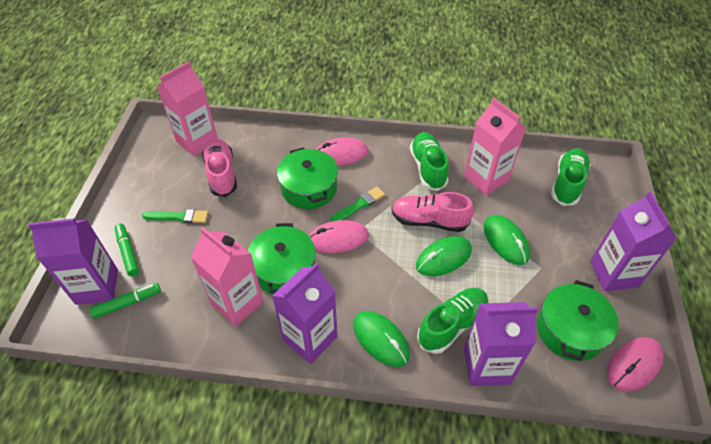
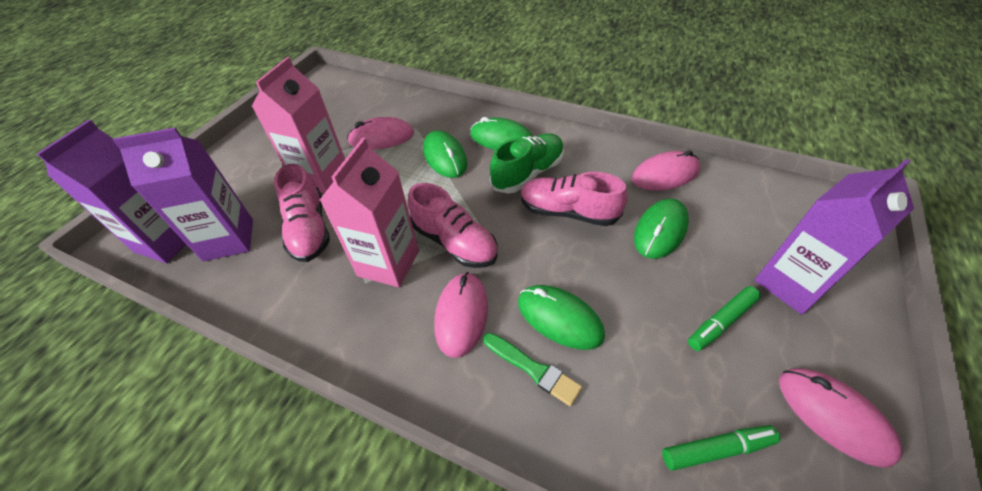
green brush: [142,209,208,223] [330,186,385,222] = 2 -> [483,333,582,406] = 1
green mouse: [353,311,410,367] [416,236,472,276] [484,215,530,265] = 3 -> [423,130,467,178] [470,117,533,150] [518,285,605,350] [634,199,689,259] = 4
green pot: [248,223,316,294] [277,147,338,209] [537,280,619,361] = 3 -> none = 0
green shoe: [410,132,449,191] [417,288,489,354] [551,148,591,206] = 3 -> [490,133,564,193] = 1
pink carton: [157,61,218,156] [191,227,264,327] [464,98,526,195] = 3 -> [252,57,345,193] [320,137,419,287] = 2
pink mouse: [309,220,369,253] [316,137,368,166] [607,337,664,392] = 3 -> [347,117,414,150] [434,272,488,358] [632,151,700,190] [779,368,902,468] = 4
pink shoe: [202,138,237,197] [391,192,474,232] = 2 -> [274,164,330,262] [408,183,498,268] [520,172,628,226] = 3
purple carton: [28,218,118,305] [272,263,337,364] [464,302,538,386] [590,192,677,291] = 4 -> [37,120,186,263] [112,128,253,261] [755,159,914,314] = 3

